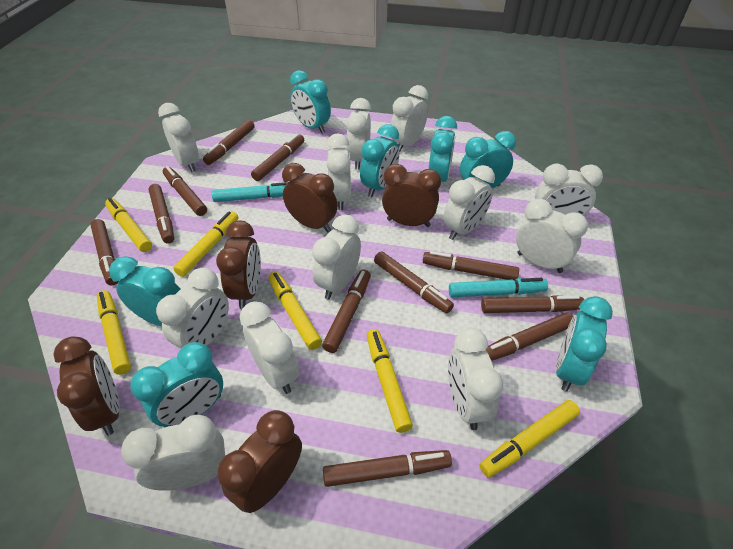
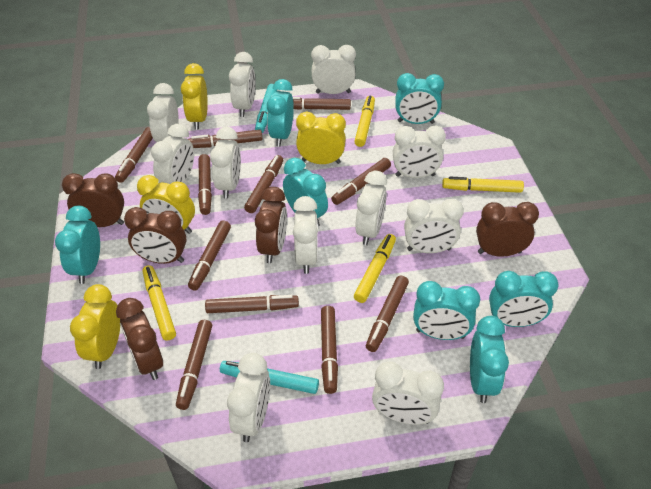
white clock: [121,415,225,491] [156,268,229,349] [158,103,199,172] [240,301,299,394] [312,214,361,299] [326,133,351,210] [346,98,371,170] [391,85,428,152] [443,165,495,240] [448,328,503,430] [516,199,588,273] [535,164,603,216] = 12 -> [147,83,179,142] [151,124,194,184] [210,127,241,199] [227,353,270,442] [229,52,255,117] [293,196,318,274] [311,45,356,94] [355,171,387,245] [372,361,444,425] [393,126,446,178] [404,199,464,253] = 11
yellow clock: none = 0 -> [70,284,120,369] [137,175,195,234] [181,63,208,130] [296,112,346,164] = 4
yellow marker: [97,290,131,375] [105,198,152,252] [173,211,239,277] [269,271,322,350] [366,329,413,433] [479,400,580,478] = 6 -> [142,265,176,340] [354,96,375,147] [354,234,396,303] [442,177,524,193] = 4

